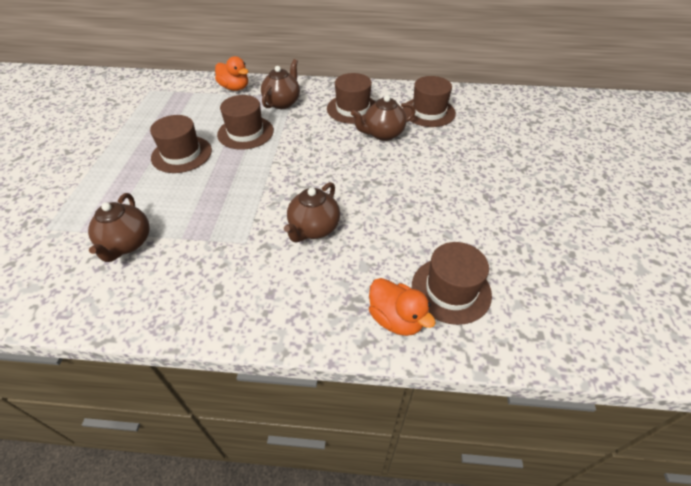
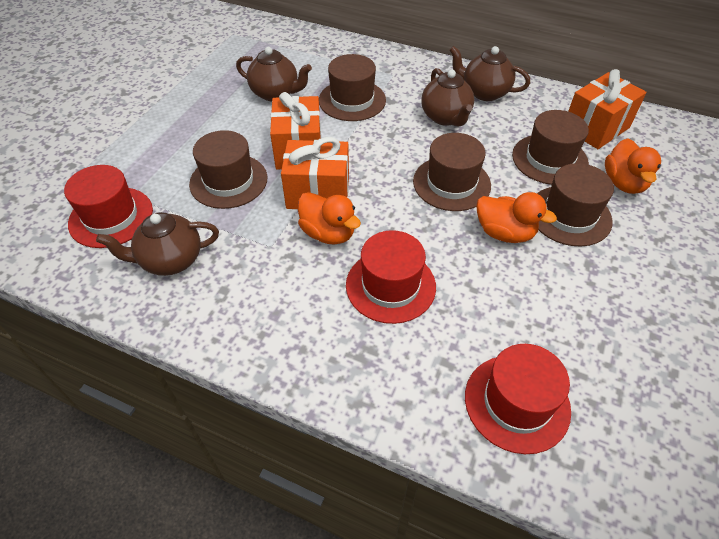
orange duck: [215,56,248,91] [369,278,436,336] = 2 -> [298,192,361,245] [476,192,557,243] [605,138,661,194] = 3
orange gift: none = 0 -> [270,92,321,170] [281,137,349,209] [568,69,647,149] = 3
red hat: none = 0 -> [64,165,153,248] [346,230,436,324] [465,344,571,454] = 3

